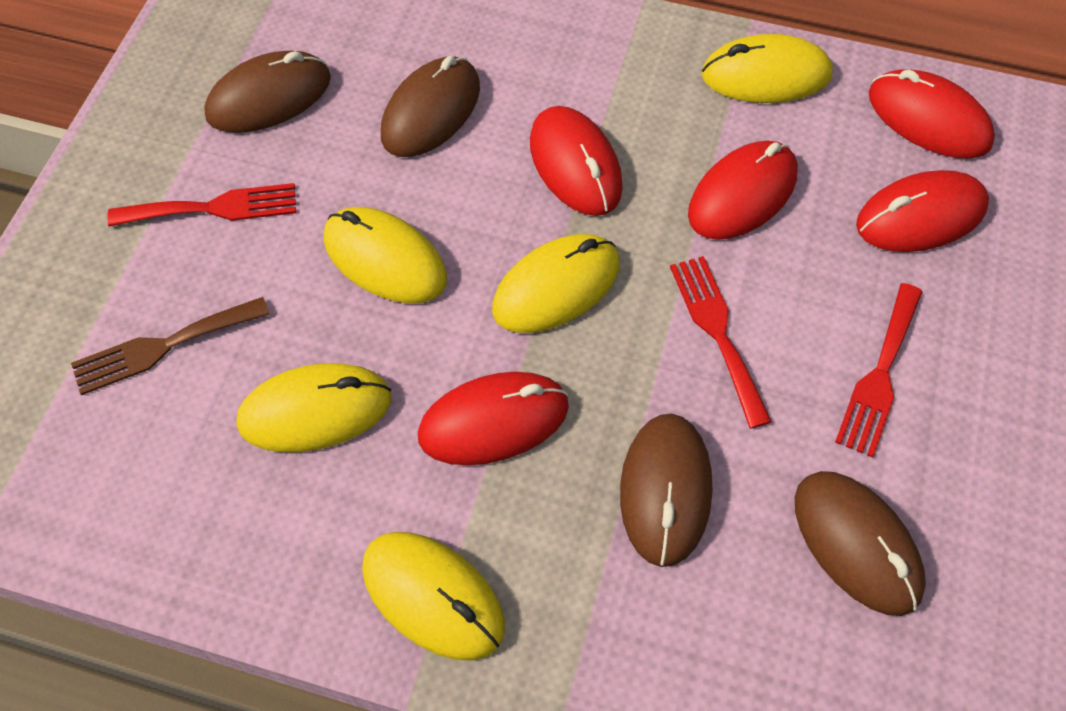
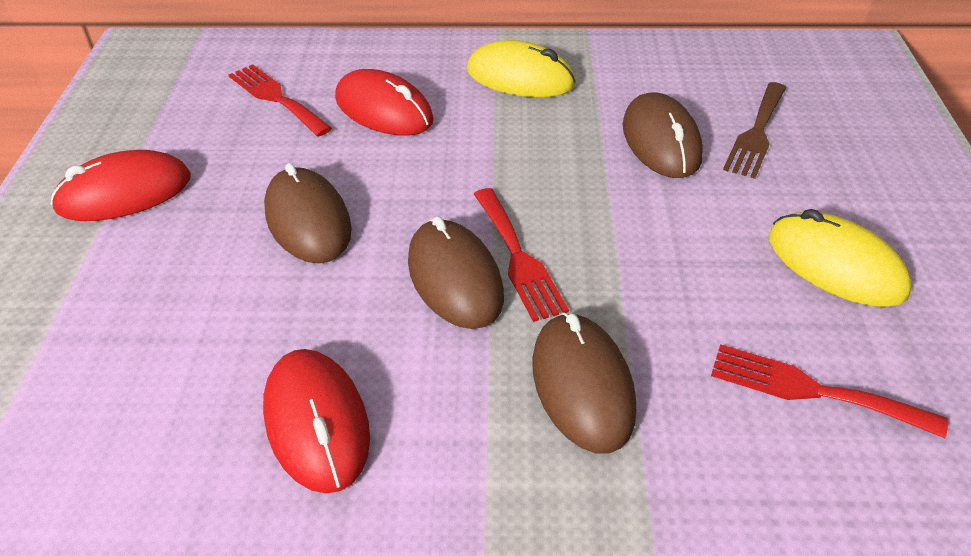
red mouse: [418,372,569,465] [530,106,623,216] [688,141,798,240] [856,170,989,252] [869,69,995,158] = 5 -> [51,150,191,221] [263,349,370,493] [335,69,434,135] = 3
yellow mouse: [237,363,391,452] [324,207,447,303] [362,532,505,660] [492,234,620,333] [702,34,833,103] = 5 -> [467,40,576,97] [769,209,912,307] = 2

